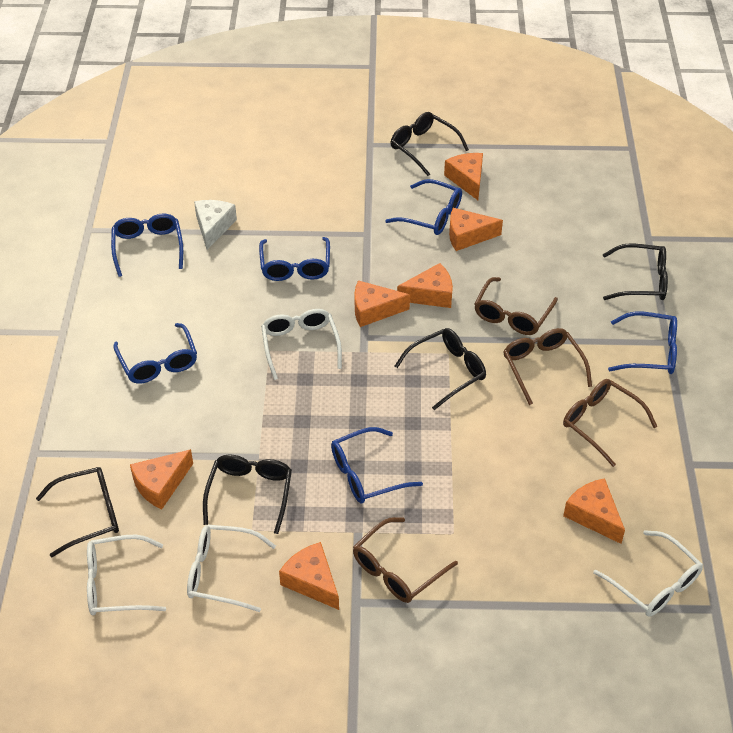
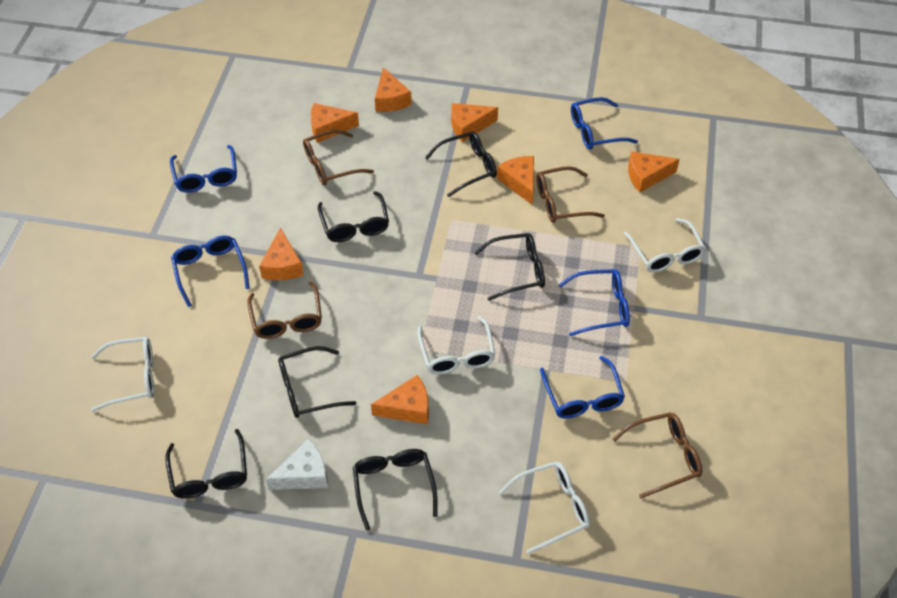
black glasses: [36,467,119,558] [203,455,292,534] [391,112,469,176] [395,328,486,410] [603,243,668,300] = 5 -> [165,429,247,499] [278,346,356,418] [318,191,389,242] [353,449,438,531] [425,131,497,197] [474,233,545,301] = 6
blue glasses: [111,214,183,277] [113,323,197,383] [259,237,330,281] [331,427,423,504] [385,179,462,235] [608,311,677,374] = 6 -> [170,145,237,193] [171,236,250,307] [540,356,625,419] [558,269,630,336] [571,97,638,150] = 5

